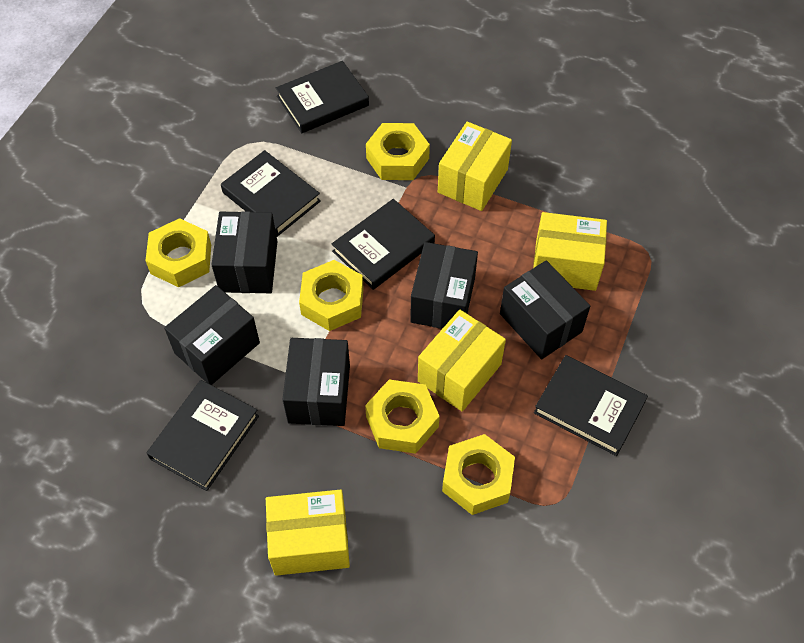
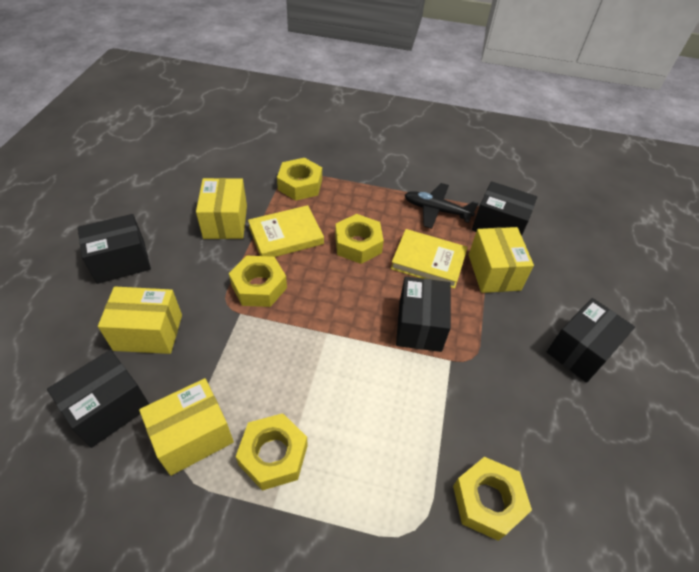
black book: [147,380,259,491] [221,150,321,237] [276,61,369,133] [332,199,435,290] [534,355,648,456] = 5 -> none = 0
black plane: none = 0 -> [405,183,478,229] = 1
yellow book: none = 0 -> [248,205,324,257] [391,229,468,289] = 2

